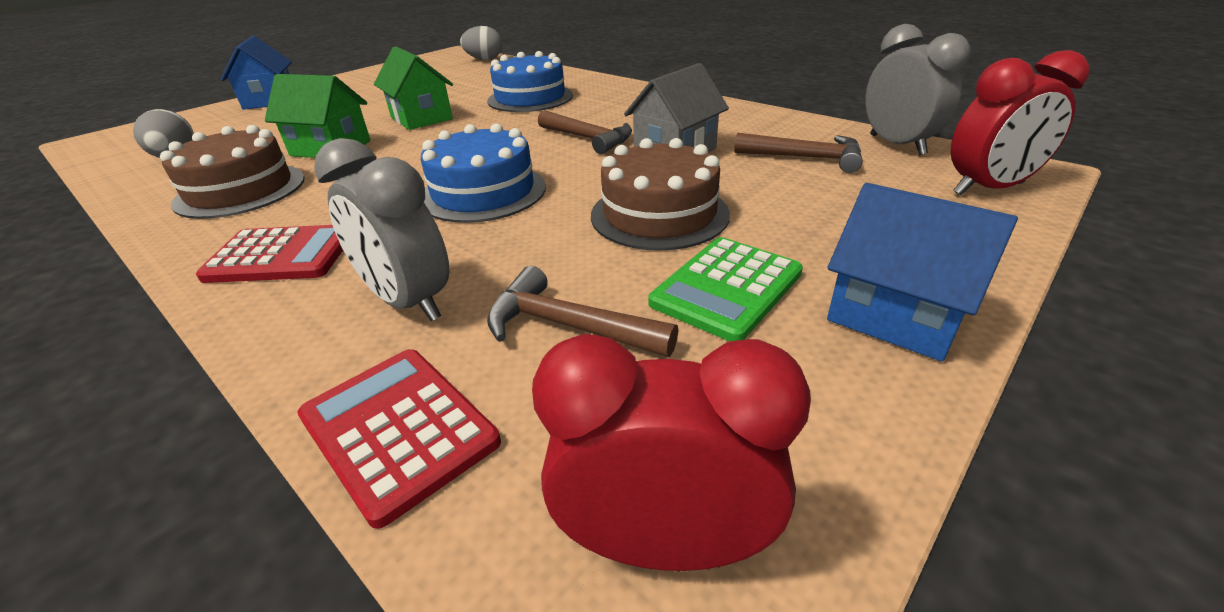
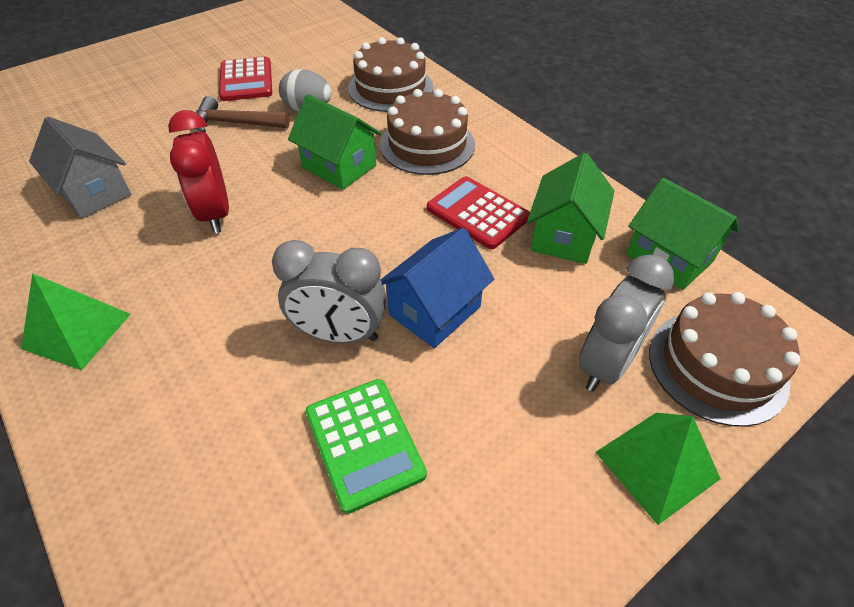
blue cake: [421,123,546,223] [487,51,573,112] = 2 -> none = 0
blue house: [221,36,292,110] [827,183,1018,361] = 2 -> [381,228,494,348] = 1
brown cake: [160,125,305,219] [591,138,730,251] = 2 -> [348,37,433,112] [380,89,475,175] [649,292,800,427] = 3
brown hammer: [487,266,678,357] [538,110,632,154] [734,133,863,173] = 3 -> [196,96,290,133] = 1
green house: [265,74,371,158] [374,46,453,130] = 2 -> [288,94,382,190] [527,153,614,264] [626,178,739,290] = 3
green pyramid: none = 0 -> [21,273,131,370] [596,413,721,525] = 2
grey egg: [133,109,194,158] [460,26,502,60] = 2 -> [279,69,332,112] = 1
red clock: [532,334,811,571] [951,50,1090,195] = 2 -> [168,110,229,233] = 1

